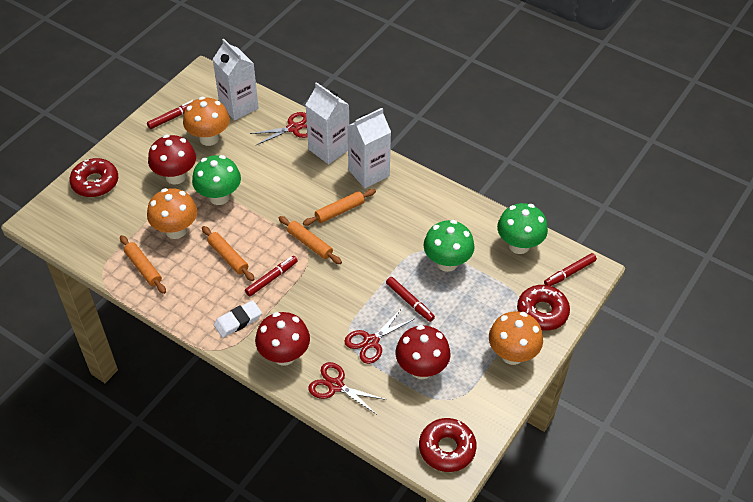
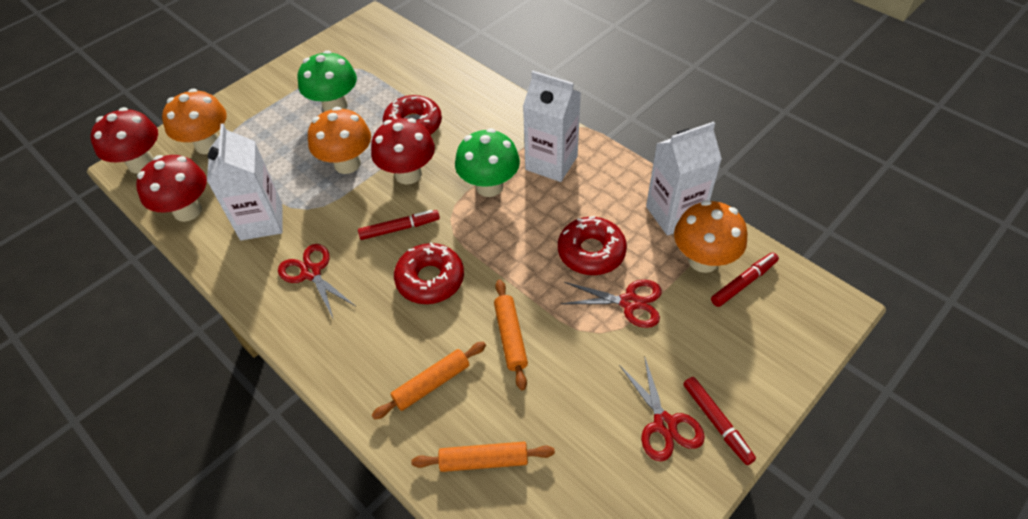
green mushroom: [192,155,241,205] [423,220,474,272] [497,203,548,254] = 3 -> [298,50,357,112] [455,128,520,197] = 2
orange rolling pin: [120,235,166,294] [202,226,255,281] [279,216,342,264] [303,189,376,226] = 4 -> [372,342,486,420] [411,442,555,472] [494,280,528,390] = 3
red marker: [147,100,194,129] [245,256,298,296] [386,277,435,322] [544,253,597,286] = 4 -> [358,210,440,240] [683,377,756,465] [711,252,779,307] = 3
white eraser: [214,300,262,338] = 1 -> none = 0

